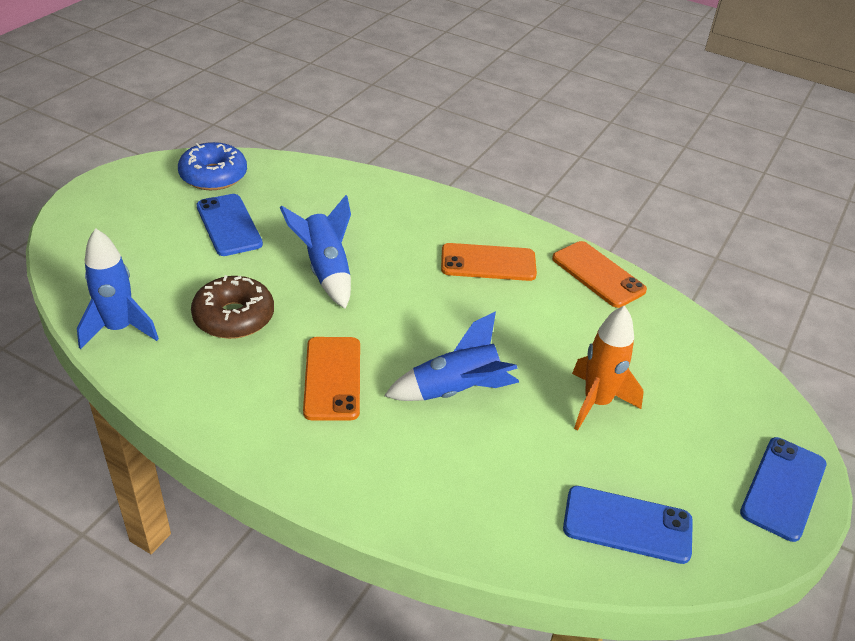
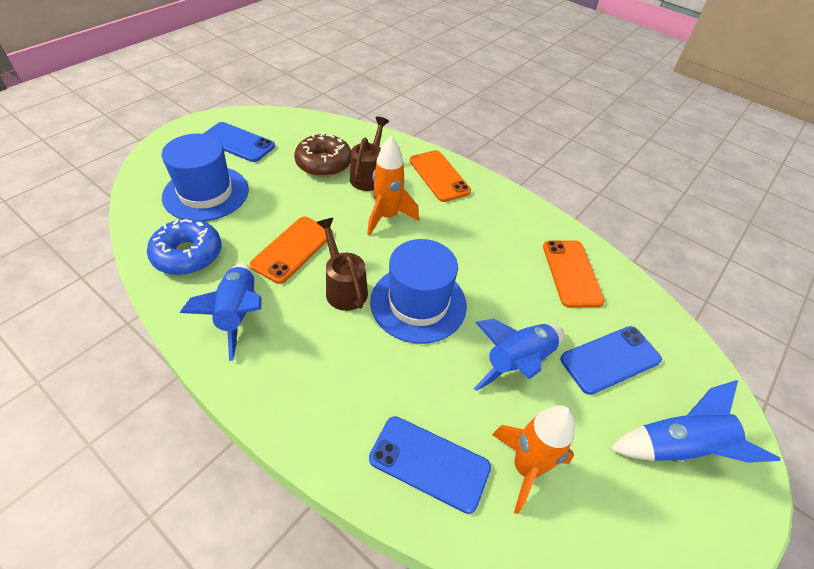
blue hat: none = 0 -> [162,134,249,221] [370,239,467,344] = 2
brown watering can: none = 0 -> [316,218,368,311] [350,117,389,191] = 2
orange rocket: [572,305,644,430] = 1 -> [367,136,419,235] [492,405,575,514] = 2

